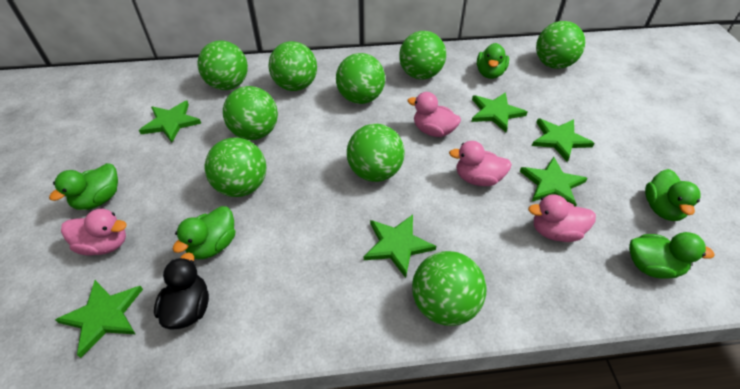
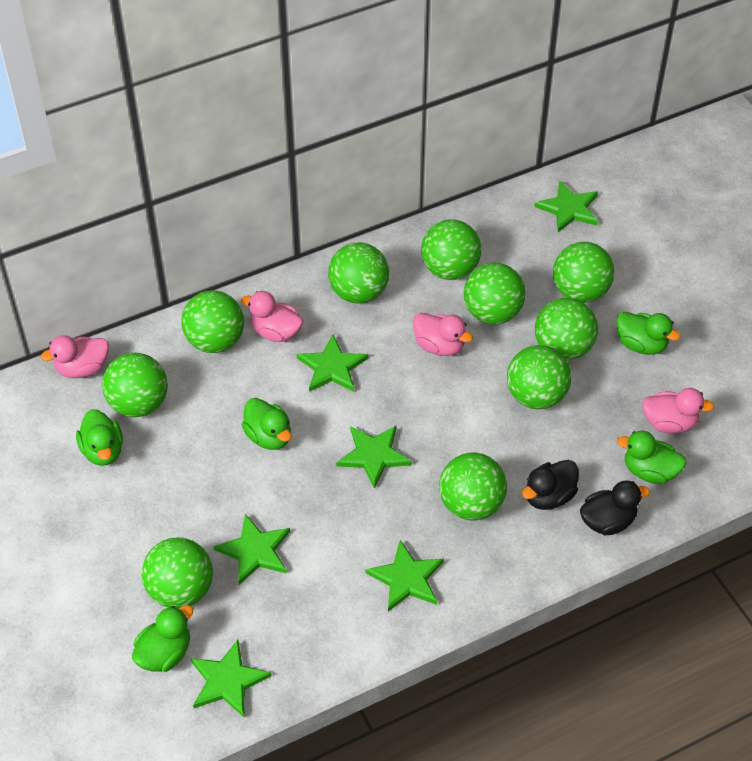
black duck: [154,252,209,330] = 1 -> [522,460,579,510] [580,481,650,535] = 2
green ball: [197,41,248,90] [204,137,266,197] [223,86,278,140] [268,41,317,91] [336,53,385,104] [347,124,405,182] [399,31,446,80] [412,251,487,326] [536,21,585,69] = 9 -> [102,353,168,417] [142,538,213,608] [181,290,244,353] [328,242,389,304] [421,219,481,280] [439,453,507,520] [463,263,526,325] [507,345,571,409] [535,298,598,360] [553,242,614,303] = 10

